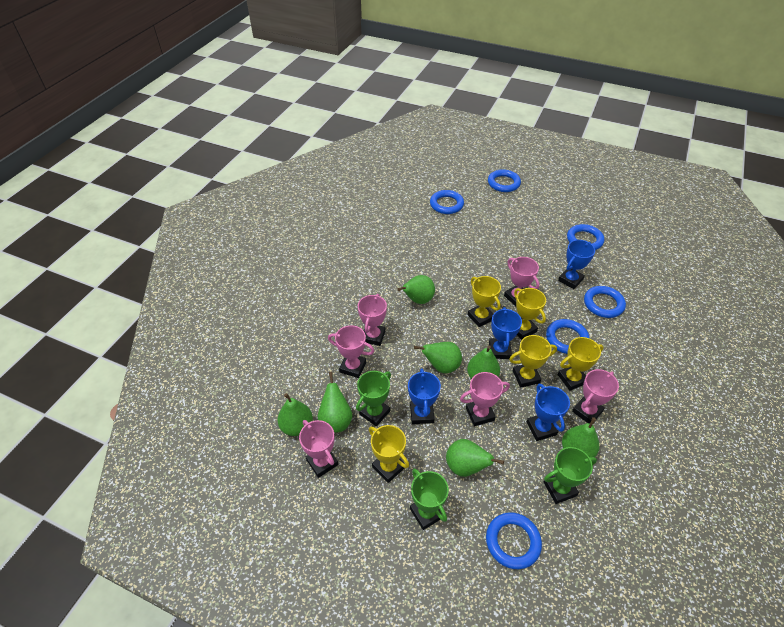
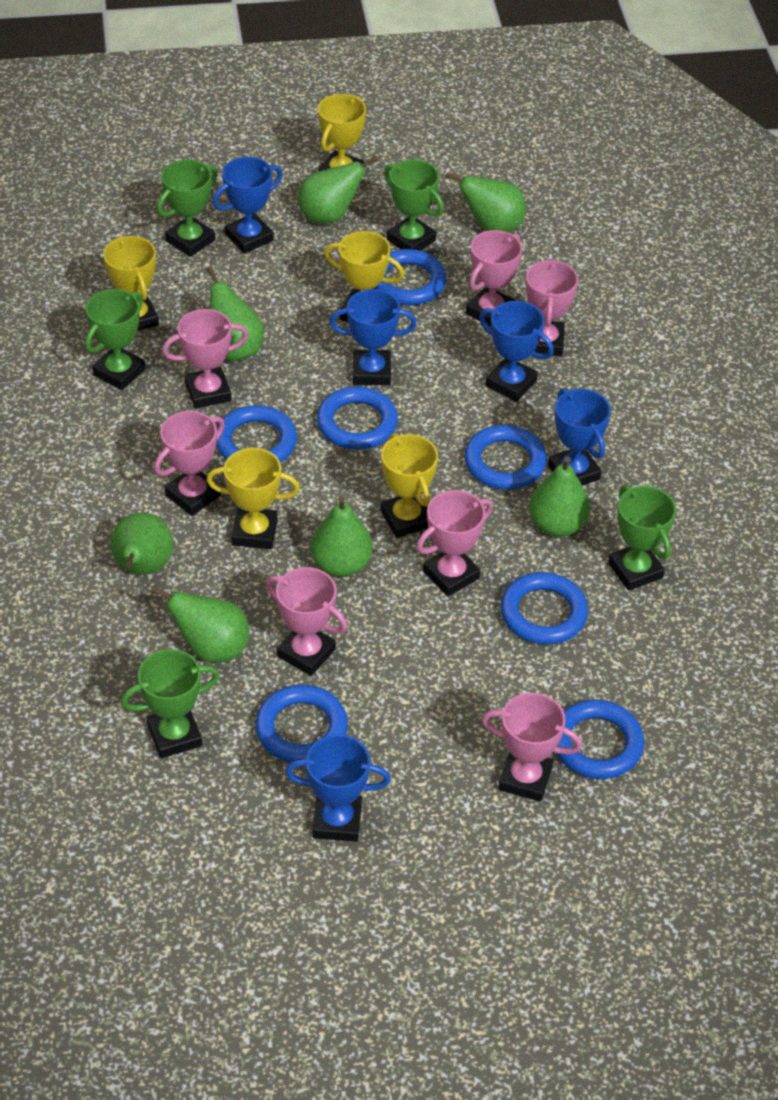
blue ring: [430,190,464,214] [486,512,542,569] [488,169,521,192] [546,319,590,354] [567,224,604,250] [584,286,626,318] = 6 -> [216,405,297,463] [255,685,348,763] [317,387,398,450] [374,249,447,305] [464,425,547,490] [500,572,588,645] [556,699,644,779] = 7
blue trophy: [408,369,441,424] [489,307,522,359] [527,384,570,441] [558,240,595,289] = 4 -> [213,157,283,254] [285,735,391,842] [329,289,417,385] [479,301,554,402] [548,388,611,486] = 5
green trophy: [356,371,391,426] [410,469,449,530] [544,447,597,504] = 3 -> [85,289,145,390] [121,649,220,758] [157,160,218,257] [384,159,444,251] [608,485,676,591] = 5
pink trophy: [299,420,338,478] [328,325,374,378] [358,294,387,346] [460,372,510,426] [504,257,539,306] [572,369,619,423] = 6 -> [154,411,225,516] [162,309,248,409] [266,567,347,676] [416,490,493,596] [466,230,522,327] [482,693,582,802] [526,259,578,356] = 7

